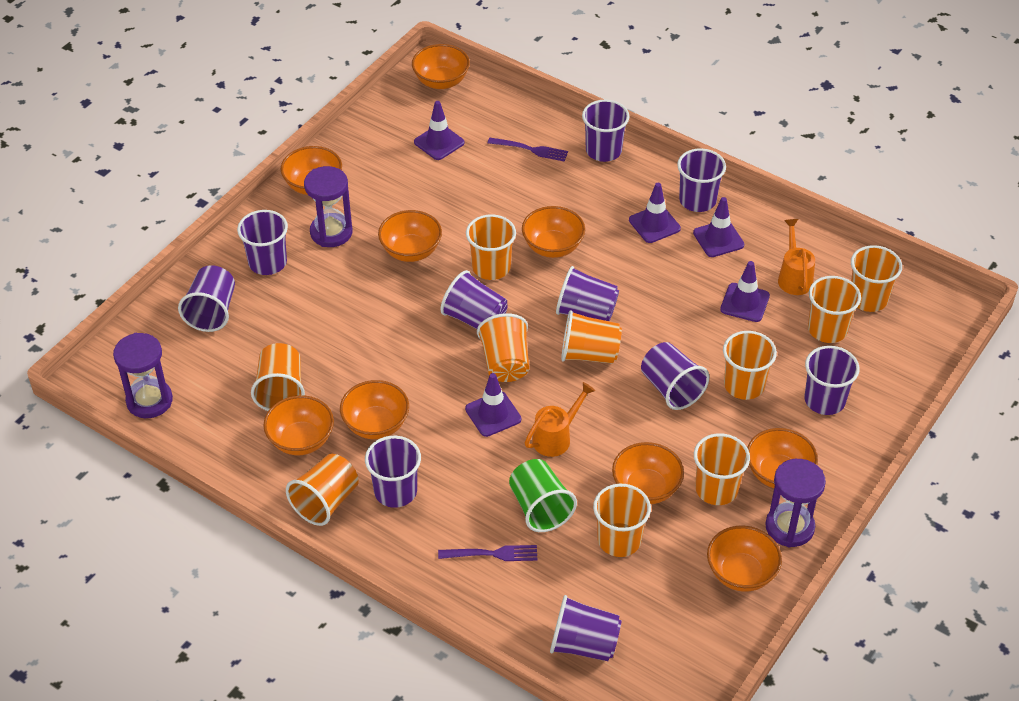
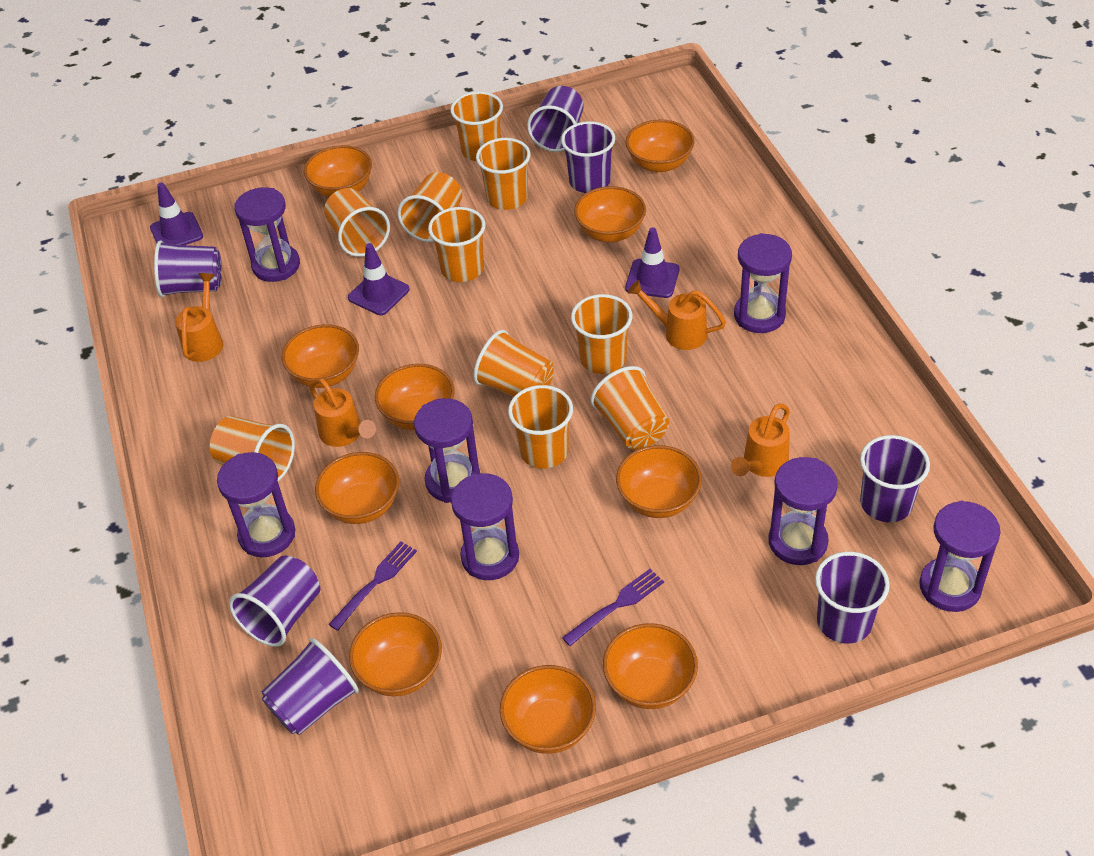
green cup: [509,459,577,532] = 1 -> none = 0
orange bowl: [263,395,334,455] [281,146,342,195] [340,380,409,439] [378,210,442,262] [412,44,470,89] [522,206,585,258] [612,442,684,504] [707,526,782,592] [747,428,818,488] = 9 -> [282,324,359,388] [304,145,372,197] [315,452,399,524] [349,612,442,696] [375,364,455,430] [500,665,596,754] [574,186,646,242] [603,623,698,709] [616,445,702,518] [626,120,694,173] = 10
orange watering can: [525,382,595,457] [778,219,815,295] = 2 -> [175,273,223,362] [310,378,376,447] [628,280,726,350] [731,403,790,477] = 4
purple cup: [178,265,235,332] [237,210,288,275] [365,436,421,508] [440,270,508,329] [550,595,622,661] [556,266,619,321] [582,100,630,162] [641,342,709,410] [677,148,726,212] [805,346,859,415] = 10 -> [154,240,222,297] [229,555,320,647] [261,638,359,735] [527,86,584,152] [561,121,615,193] [815,552,890,644] [860,435,930,522] = 7
purple hourglass: [113,333,173,418] [304,166,353,247] [765,459,826,547] = 3 -> [217,452,295,557] [234,187,300,282] [414,398,480,503] [451,473,519,580] [734,233,792,333] [768,457,838,565] [919,501,1001,612] = 7
purple traffic cone: [414,101,465,160] [465,373,521,437] [629,183,681,243] [693,197,744,257] [720,261,770,322] = 5 -> [150,182,203,245] [348,243,409,315] [625,227,679,298] = 3

